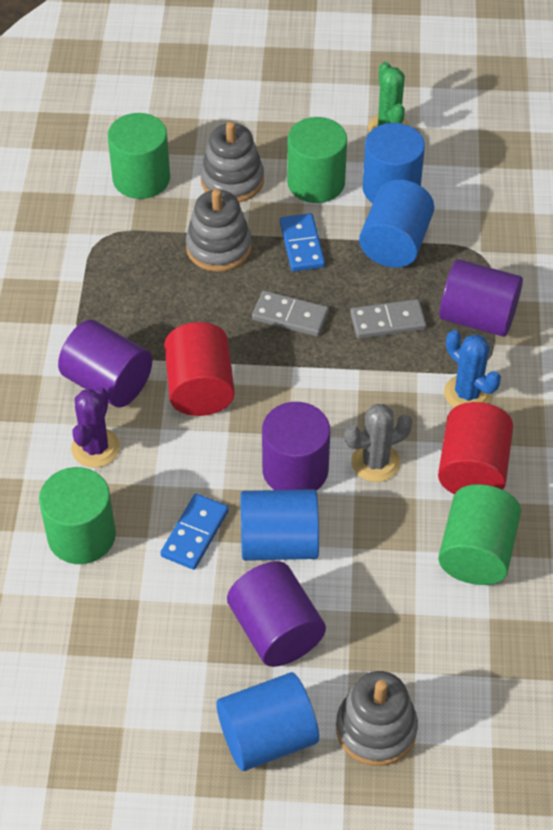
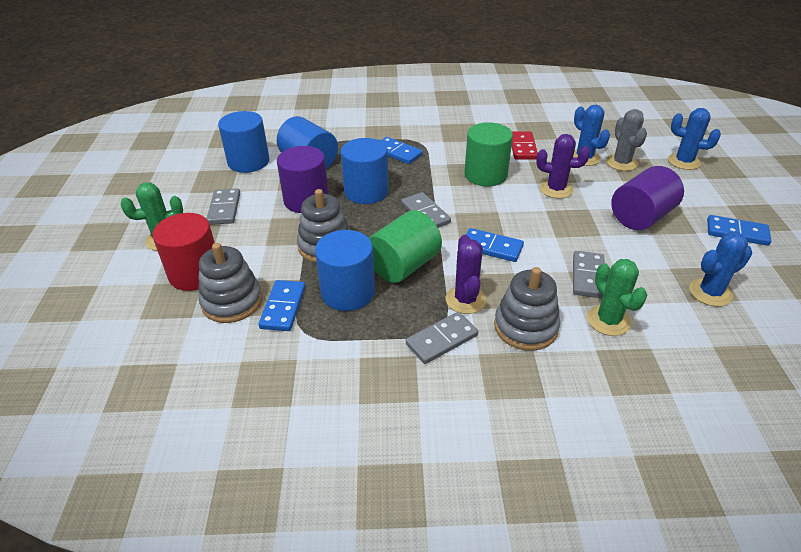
blue cactus: [444,330,501,408] = 1 -> [573,105,610,166] [668,108,721,170] [689,232,752,307] = 3
blue domino: [160,494,229,570] [280,213,325,272] = 2 -> [258,280,306,331] [380,137,423,164] [466,228,524,262] [707,215,772,246] = 4
green cactus: [368,62,409,132] = 1 -> [121,182,183,251] [587,259,647,336] = 2
green cylinder: [39,467,116,564] [108,113,170,199] [287,117,347,203] [438,484,521,585] = 4 -> [369,210,442,283] [465,122,513,186] = 2
grey domino: [252,291,329,336] [350,299,427,339] = 2 -> [206,188,240,225] [401,192,451,228] [406,312,478,364] [573,251,605,298] = 4
purple cactus: [71,386,120,468] = 1 -> [446,235,487,314] [536,134,590,199] = 2
purple cylinder: [58,320,152,408] [227,561,326,667] [262,402,330,491] [439,259,523,337] = 4 -> [277,146,329,213] [611,166,684,230] = 2
red cylinder: [164,322,235,416] [438,402,513,494] = 2 -> [152,213,215,291] = 1
red domino: none = 0 -> [512,131,538,160] = 1

